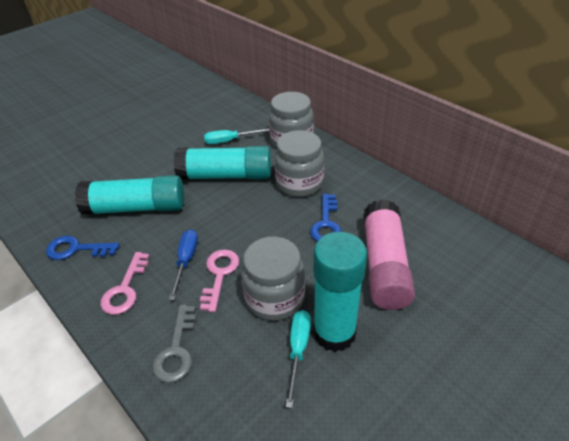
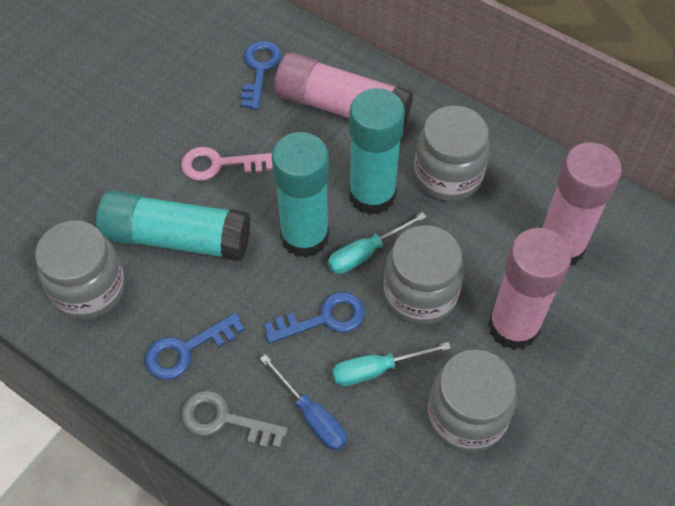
blue key: [46,236,119,260] [310,194,342,242] = 2 -> [145,313,245,380] [240,41,282,110] [264,292,365,343] = 3
grey jar: [241,237,305,321] [269,92,314,148] [274,130,324,197] = 3 -> [35,220,125,320] [384,225,464,325] [414,106,490,201] [428,350,517,452] = 4
pink glue stick: [363,200,415,310] = 1 -> [274,53,413,128] [488,228,571,350] [541,142,622,265] = 3
pink key: [100,252,149,315] [200,249,239,312] = 2 -> [181,147,273,181] = 1

